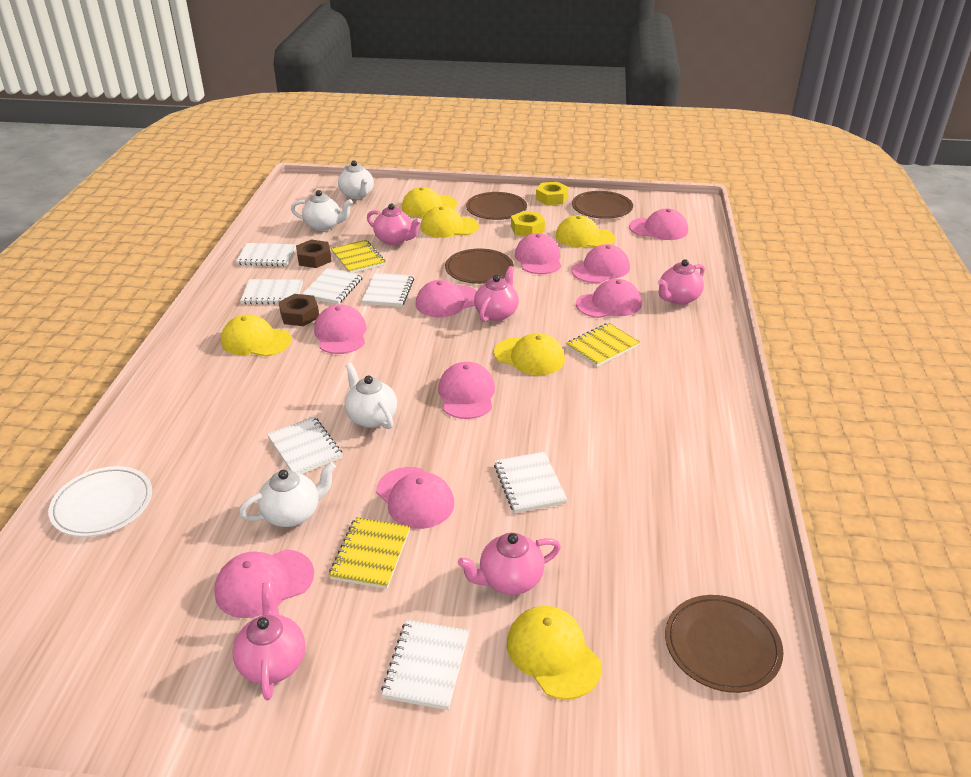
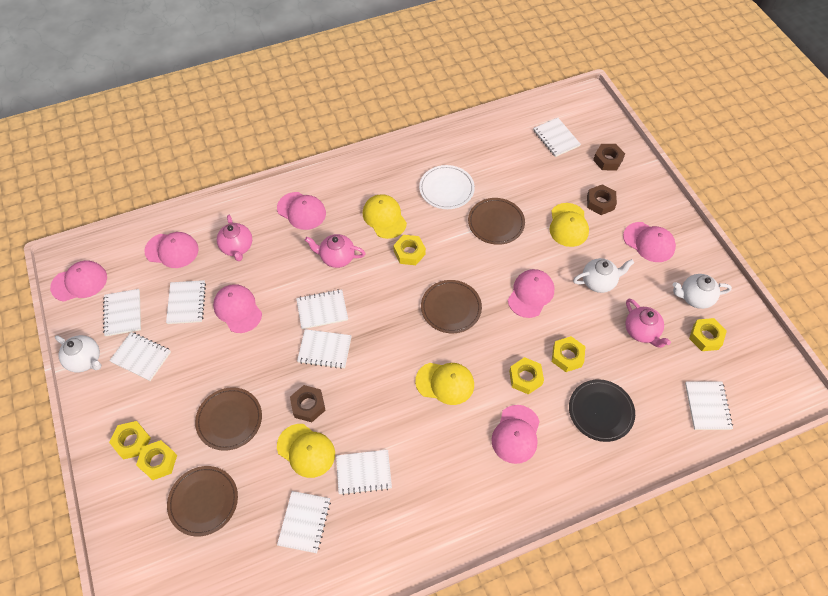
black plate: none = 0 -> [569,379,635,442] = 1
brown nut: [279,294,319,326] [296,240,332,268] = 2 -> [290,385,326,422] [587,184,617,215] [593,144,625,170] = 3
pink cap: [214,549,314,618] [314,304,366,354] [376,467,454,529] [416,280,477,317] [438,362,495,419] [515,233,561,274] [572,244,630,283] [576,279,642,318] [629,209,688,240] = 9 -> [50,260,107,302] [144,232,199,268] [213,284,262,333] [277,192,326,230] [491,405,540,464] [508,269,554,318] [623,222,676,262] = 7
pink teapot: [232,582,305,700] [367,204,421,245] [458,533,561,595] [474,266,519,322] [658,259,705,305] = 5 -> [217,215,252,261] [305,234,366,268] [625,298,671,348] = 3
white notebook: [236,243,296,267] [240,279,303,304] [267,417,343,474] [302,268,363,304] [361,273,414,307] [381,620,469,710] [494,451,567,513] = 7 -> [103,289,141,336] [109,332,171,381] [166,280,206,324] [277,491,331,553] [296,289,348,329] [297,329,352,369] [336,450,392,495] [533,118,581,157] [685,381,733,430] = 9
white teapot: [239,462,336,527] [291,190,353,231] [338,161,374,199] [344,363,397,429] = 4 -> [55,335,101,373] [573,258,634,293] [673,274,732,309] = 3
yellow cap: [221,314,291,357] [402,187,457,217] [420,206,479,238] [494,333,565,375] [507,606,602,700] [555,215,615,247] = 6 -> [277,424,335,478] [363,194,407,239] [415,363,474,405] [549,203,589,247] = 4
yellow notebook: [329,517,410,589] [331,240,385,273] [566,323,640,367] = 3 -> none = 0
yellow nut: [511,211,545,236] [536,182,569,205] = 2 -> [109,421,151,459] [136,440,177,480] [393,235,426,265] [509,357,544,395] [552,336,586,372] [689,318,727,351] = 6

